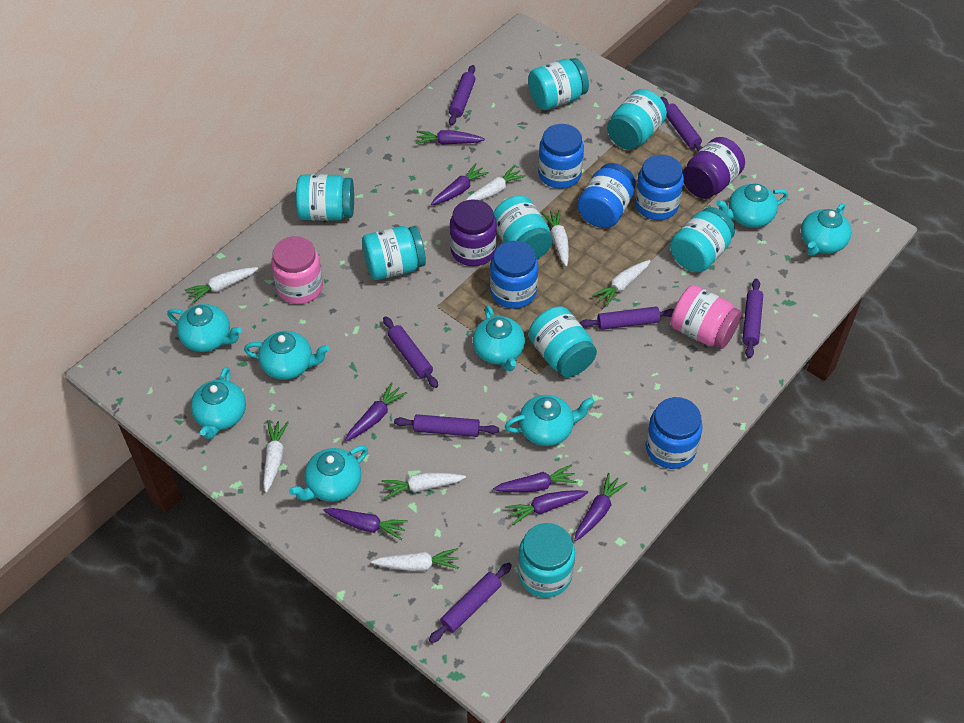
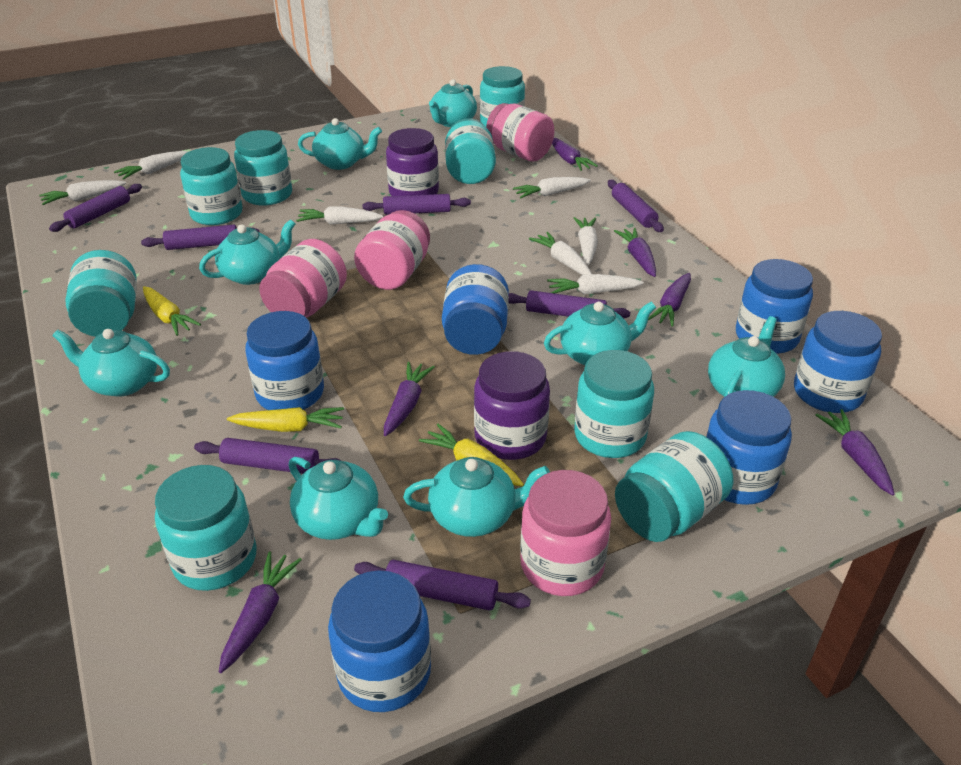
blue jar: [490,241,538,309] [538,124,584,189] [577,163,636,228] [635,155,684,220] [646,397,703,469] = 5 -> [246,311,324,410] [328,570,431,712] [442,264,509,355] [706,390,792,505] [736,259,813,354] [794,311,882,413] = 6
pink jar: [271,236,323,304] [671,285,742,349] = 2 -> [259,239,347,317] [354,210,430,290] [486,103,554,162] [520,470,611,596] = 4
purple carrot: [323,508,408,540] [345,382,407,441] [416,130,485,145] [431,163,489,205] [493,464,578,493] [505,490,588,525] [574,473,628,541] = 7 -> [219,552,302,673] [384,362,435,436] [552,138,598,171] [614,228,656,277] [648,273,691,327] [815,409,894,496] = 6
yellow carrot: none = 0 -> [143,286,201,336] [227,407,344,432] [419,424,524,486] = 3

